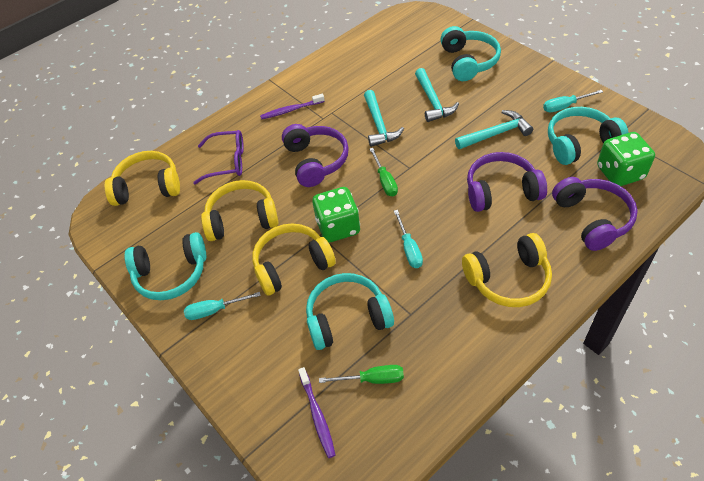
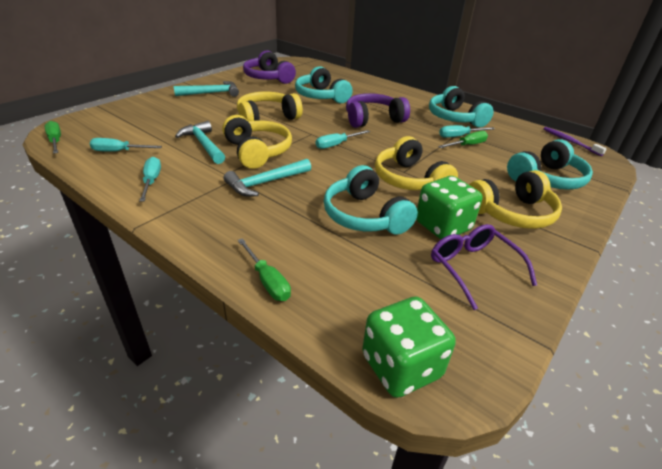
green screwdriver: [319,365,404,384] [370,148,398,197] = 2 -> [45,121,61,154] [237,238,291,301] [438,131,488,148] = 3
purple headphones: [282,124,349,187] [467,152,547,212] [552,177,638,251] = 3 -> [243,50,296,84] [346,93,410,128] = 2
purple toothbrush: [260,94,325,119] [298,367,336,458] = 2 -> [543,127,607,156] = 1
turquoise screwdriver: [184,292,261,320] [394,210,423,268] [543,90,603,112] = 3 -> [90,138,162,152] [139,157,161,202] [316,130,370,149] [439,125,494,138] = 4

